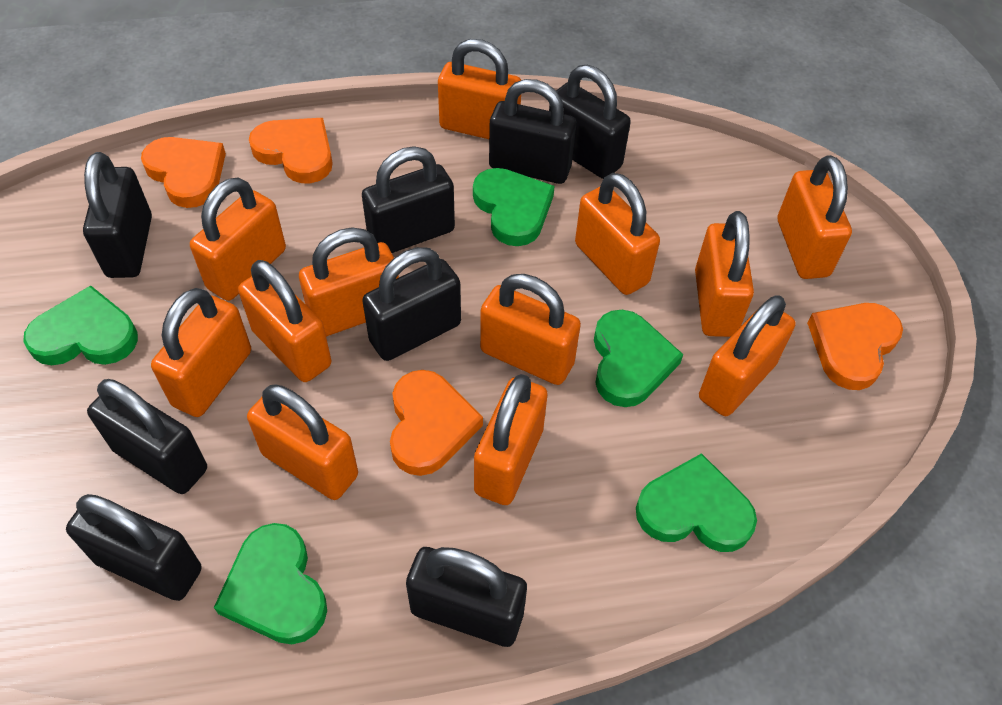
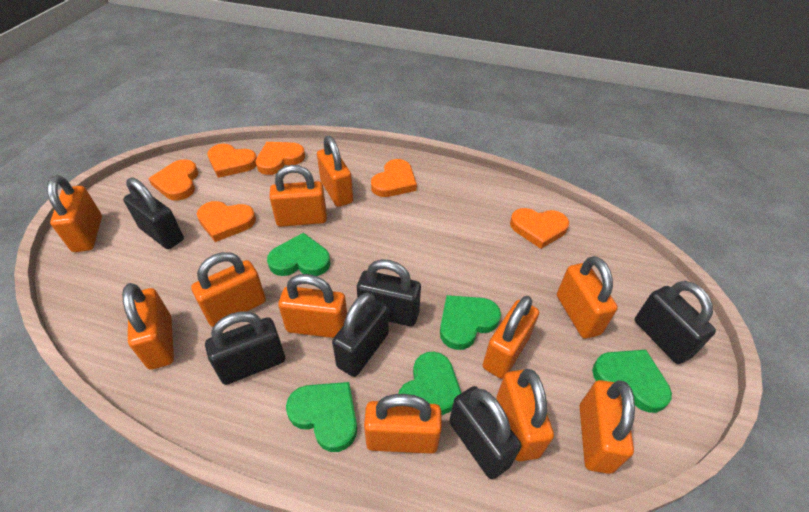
black padlock: [66,494,202,601] [83,152,152,278] [87,379,207,494] [362,146,455,253] [362,247,461,361] [406,547,527,647] [489,79,576,184] [549,65,631,179] = 8 -> [123,177,184,249] [205,311,285,385] [332,292,389,377] [357,259,421,326] [449,386,521,479] [635,281,716,364] = 6
orange heart: [141,137,226,208] [249,118,333,183] [390,370,483,476] [807,303,903,390] = 4 -> [148,159,198,201] [197,201,256,242] [208,144,257,178] [256,142,305,175] [371,159,417,197] [510,208,569,249] = 6
orange padlock: [151,288,251,417] [190,178,286,301] [238,260,331,382] [247,384,358,500] [299,227,399,337] [438,39,521,139] [474,374,548,505] [480,274,581,385] [575,173,660,295] [695,211,754,337] [699,295,795,416] [778,155,852,279] = 12 -> [47,175,102,252] [122,283,174,370] [191,252,266,327] [269,165,327,227] [278,274,347,338] [317,136,353,207] [364,394,442,454] [483,296,539,379] [496,369,554,461] [557,256,618,339] [580,380,635,474] = 11

